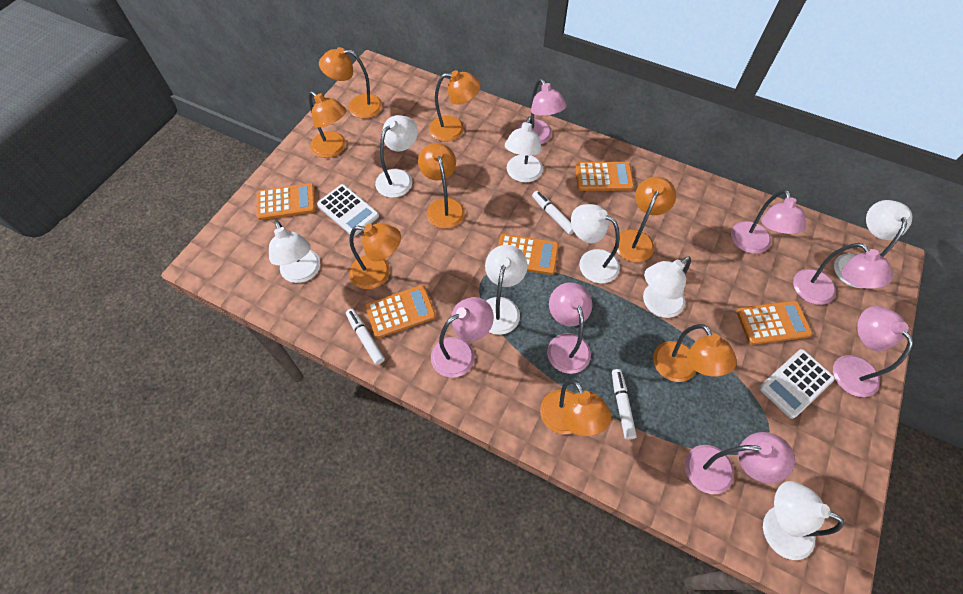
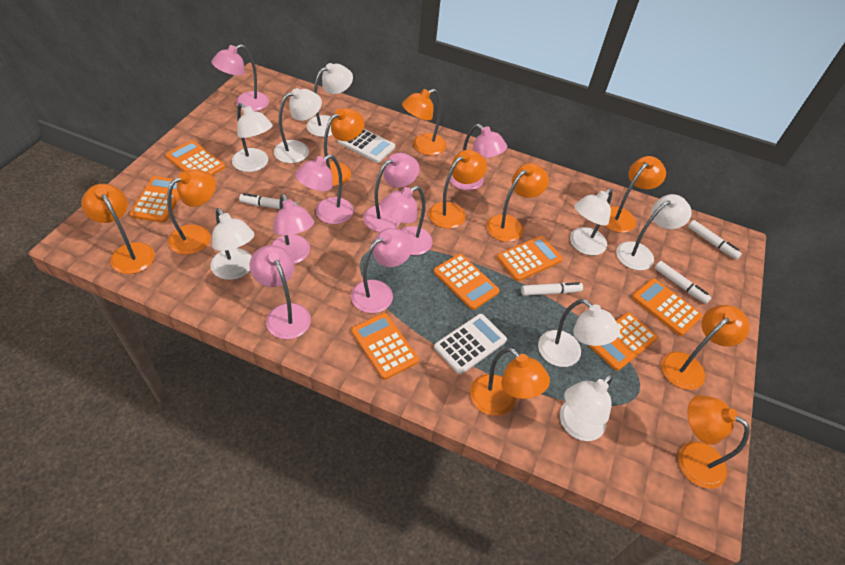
orange calculator: [257,183,316,220] [365,285,436,338] [498,234,559,275] [575,162,634,191] [736,301,812,345] = 5 -> [130,176,180,223] [165,140,225,176] [351,313,419,380] [434,254,500,310] [497,236,563,281] [588,312,657,371] [632,278,702,336] = 7
orange lamp: [309,91,346,158] [319,47,382,119] [349,223,401,289] [418,143,465,229] [429,70,481,142] [540,380,611,436] [614,177,676,262] [653,324,737,382] = 8 -> [81,184,155,274] [167,169,216,255] [324,108,364,186] [402,89,446,155] [429,150,487,229] [470,347,550,416] [486,163,549,242] [605,156,666,233] [661,305,750,390] [678,395,750,489] = 10
pink lamp: [431,297,494,378] [517,78,567,144] [547,282,592,374] [685,432,795,494] [731,190,806,254] [793,243,893,305] [833,306,913,397] = 7 -> [211,44,269,112] [250,245,311,339] [271,194,314,264] [295,155,354,224] [351,228,413,313] [363,153,419,232] [380,186,433,255] [450,124,507,191] = 8
white marker: [346,309,385,365] [532,191,574,235] [612,369,637,440] = 3 -> [239,193,298,209] [521,282,583,296] [655,261,711,304] [688,220,742,260] = 4

